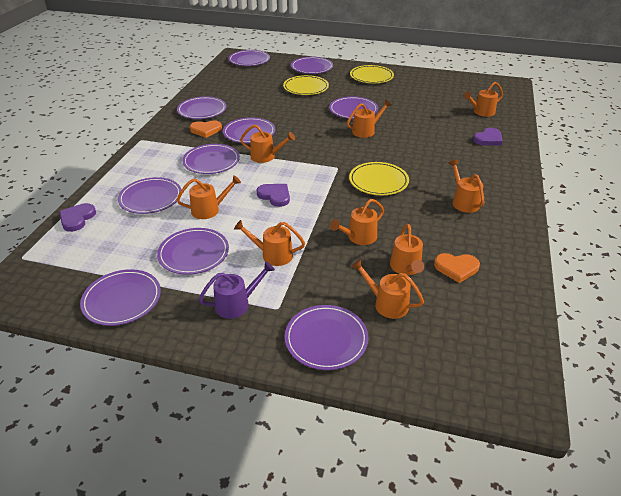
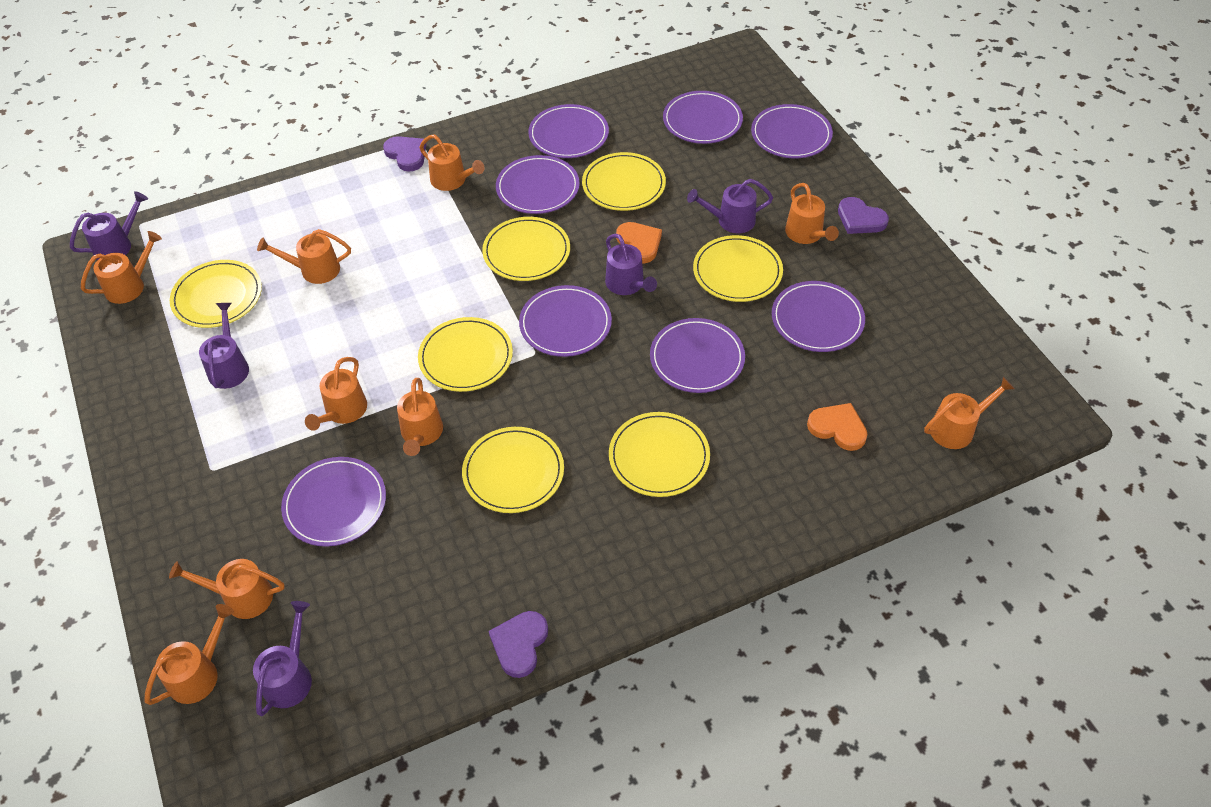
purple plate: [80,269,161,326] [118,177,181,214] [157,228,229,275] [177,96,226,119] [182,144,240,174] [223,117,275,143] [228,50,270,66] [285,305,368,370] [291,57,333,74] [329,96,378,119] = 10 -> [281,457,386,547] [496,155,580,214] [519,285,612,357] [528,104,609,158] [650,318,745,393] [663,91,743,144] [751,104,833,158] [772,281,865,352] = 8
purple watering can: [199,261,275,319] = 1 -> [70,191,148,260] [199,303,249,389] [253,601,312,716] [605,234,657,295] [687,179,773,234] = 5
yellow plate: [283,75,329,95] [349,162,409,195] [350,65,394,83] = 3 -> [170,260,262,328] [418,317,513,392] [462,427,564,513] [482,217,570,281] [582,152,666,211] [609,412,710,497] [693,235,783,302] = 7

